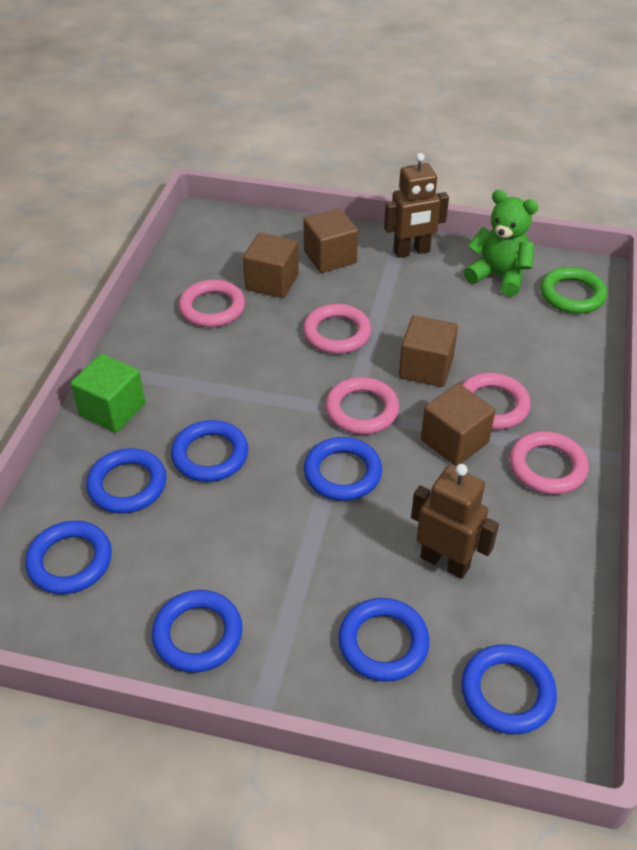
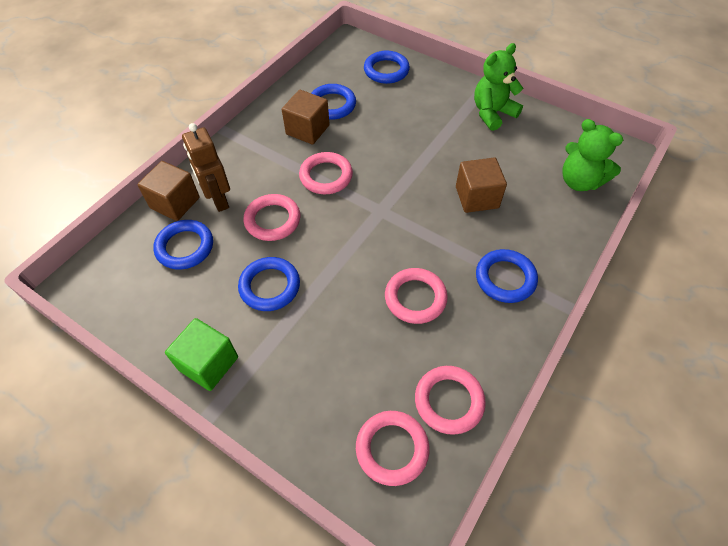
blue ring: [25,520,112,595] [86,448,167,513] [152,590,243,673] [171,420,248,482] [304,437,382,501] [338,598,430,682] [461,644,557,734] = 7 -> [153,220,213,270] [238,257,300,311] [311,84,356,120] [364,51,410,84] [476,249,538,303] = 5
brown cube: [243,233,299,298] [303,208,358,273] [399,315,458,387] [421,383,495,466] = 4 -> [137,161,200,221] [282,90,330,145] [456,158,507,213] = 3
brown robot: [384,153,449,258] [411,464,499,579] = 2 -> [182,123,230,212] = 1
green ring: [541,267,607,314] = 1 -> none = 0
green teddy bear: [464,190,538,297] = 1 -> [474,43,523,131] [562,119,623,191] = 2

